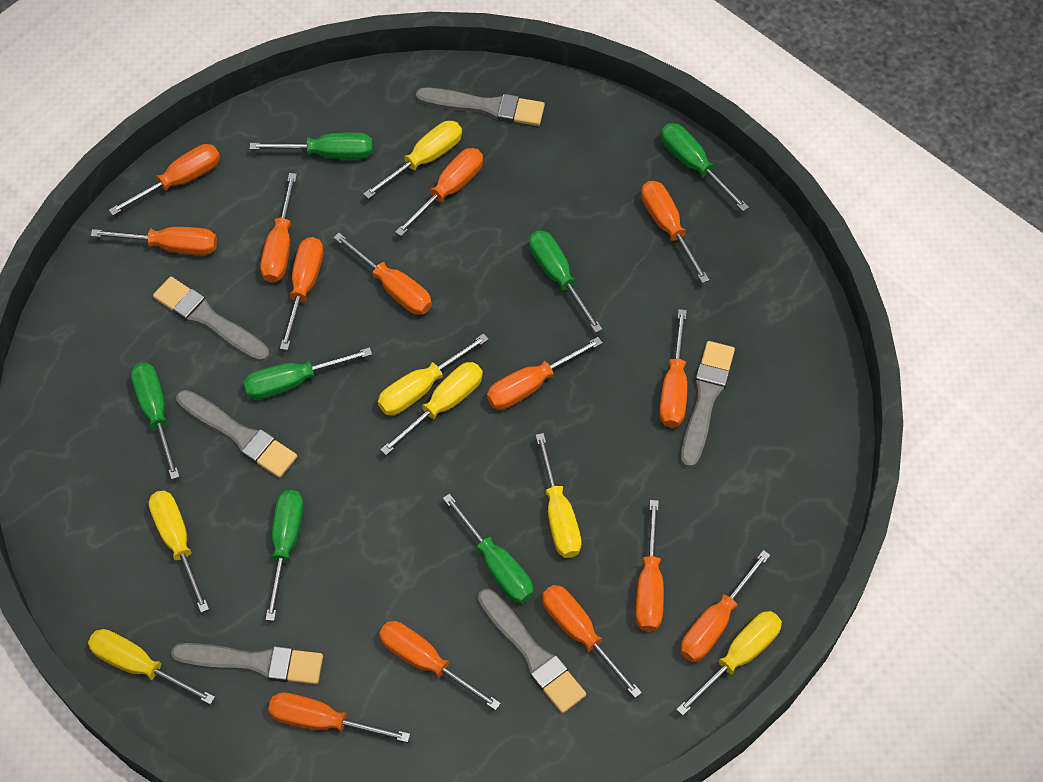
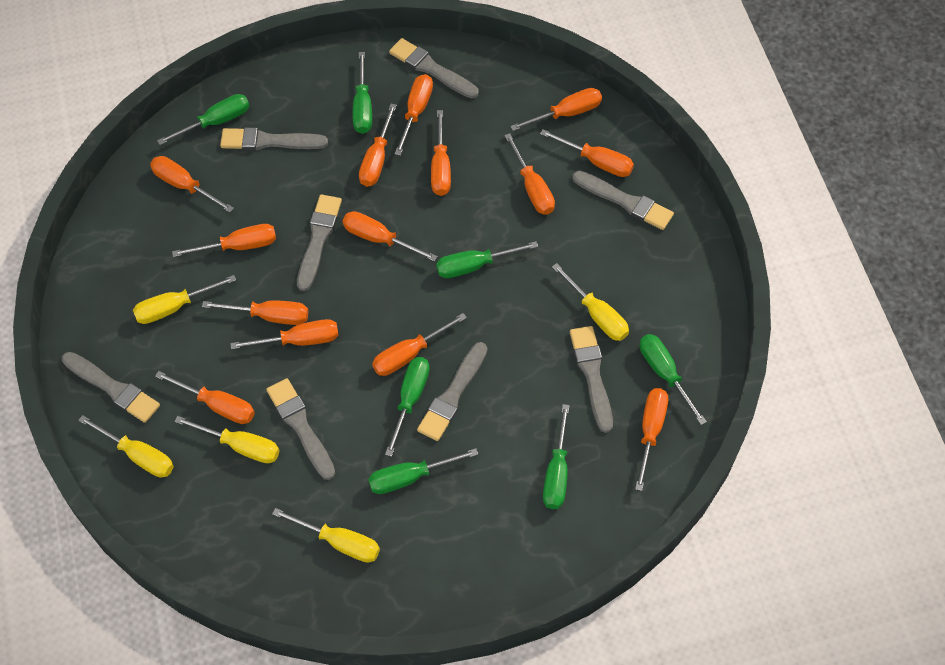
grey brush: [153,277,269,362] [171,643,323,684] [176,390,297,478] [416,87,545,126] [478,589,586,713] [681,341,735,468] = 6 -> [62,352,160,423] [220,127,328,150] [266,378,335,480] [297,194,342,291] [389,38,479,98] [417,342,487,441] [570,326,613,433] [572,171,674,230] = 8
yellow screwdriver: [88,629,215,705] [149,490,209,613] [363,121,462,199] [378,333,489,415] [380,362,483,455] [535,433,582,558] [676,611,782,716] = 7 -> [78,415,174,478] [133,275,236,324] [174,416,280,463] [272,508,380,563] [552,263,629,341] = 5

